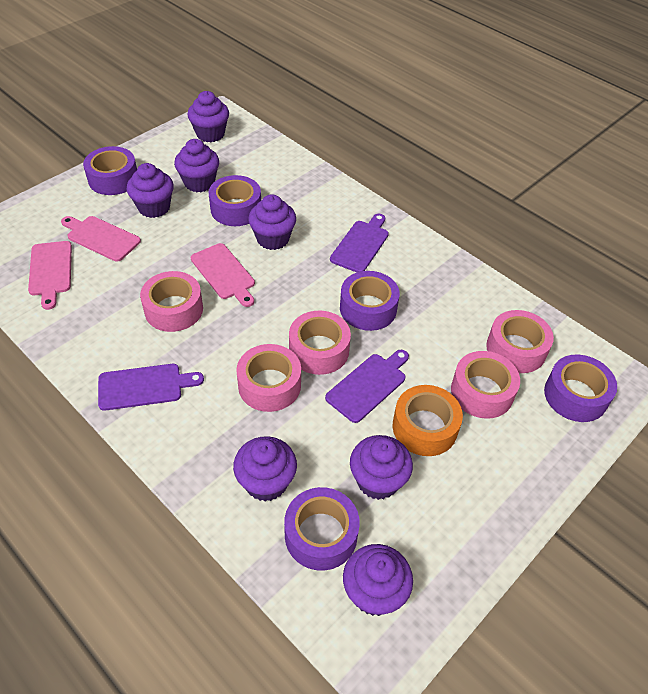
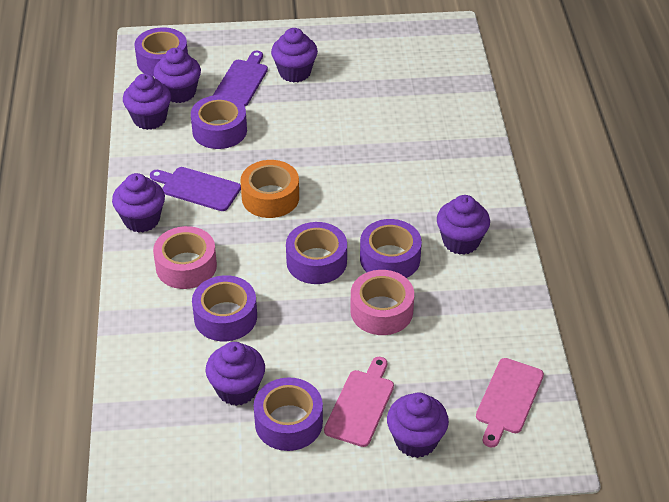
pink cutting board: [28,241,72,310] [61,216,141,262] [191,243,255,307] = 3 -> [324,357,394,447] [476,358,544,448] = 2
pink tape: [140,271,203,332] [236,344,301,412] [289,311,351,375] [451,351,520,419] [486,310,554,373] = 5 -> [153,226,217,289] [350,270,414,335] = 2
purple cutting board: [98,364,204,411] [325,350,409,423] [330,214,389,272] = 3 -> [150,167,241,211] [213,51,268,106] = 2
purple tape: [83,146,137,195] [209,175,261,226] [284,487,360,571] [340,271,400,331] [544,355,617,422] = 5 -> [134,27,188,77] [191,95,247,149] [192,275,257,341] [254,378,323,451] [286,222,347,284] [360,219,422,278] = 6

